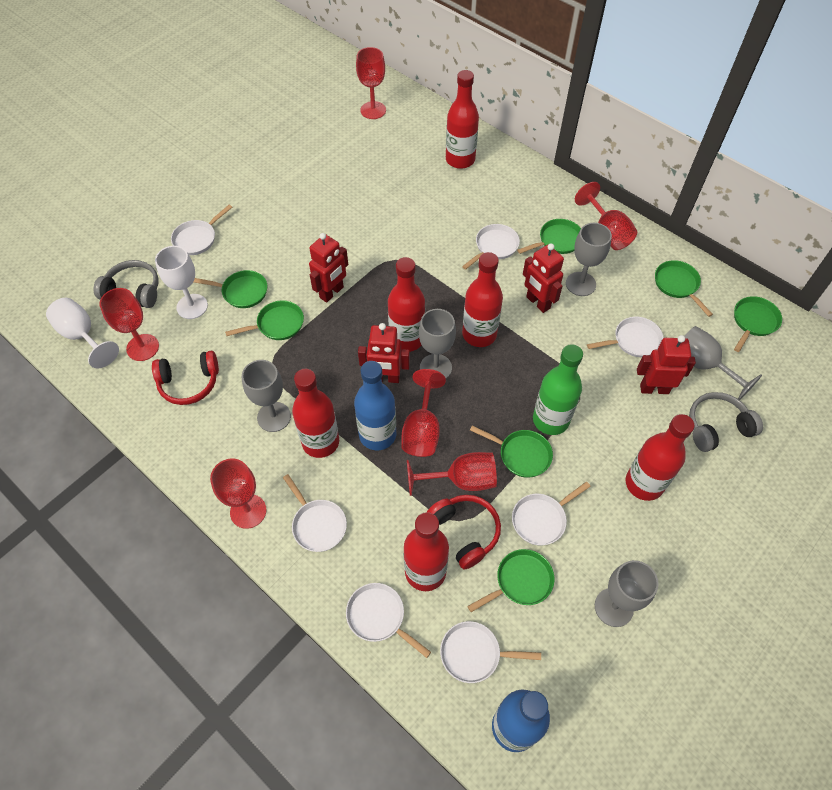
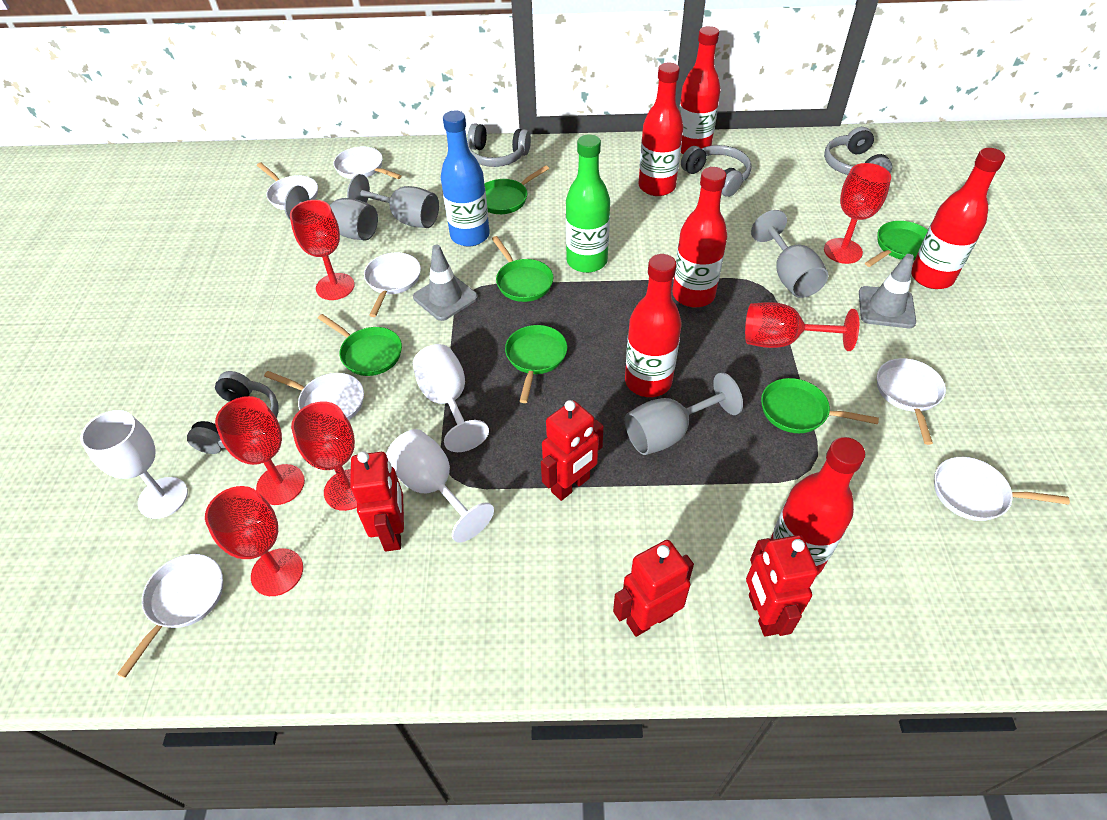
blue bottle: [354,361,396,450] [492,690,550,752] = 2 -> [441,111,490,247] = 1
green pan: [193,270,267,308] [225,300,304,340] [467,549,554,612] [470,425,553,478] [517,219,581,254] [655,260,713,317] [734,296,782,352] = 7 -> [318,314,402,376] [484,165,549,214] [492,236,553,302] [505,325,567,403] [761,378,879,433] [865,221,928,267] = 6
grey goblet: [242,360,291,432] [419,309,456,379] [566,223,612,296] [595,560,658,627] [684,326,762,400] = 5 -> [284,186,378,241] [347,174,439,228] [625,372,743,455] [751,210,828,298] = 4
grey headphones: [93,260,158,308] [689,392,763,452] = 2 -> [187,371,279,454] [467,123,531,167] [681,145,752,197] [824,127,892,175] = 4
grey traffic cone: none = 0 -> [413,245,478,321] [859,254,916,328] = 2
red headphones: [152,351,219,405] [427,495,501,570] = 2 -> none = 0
white goblet: [46,298,119,368] [155,246,208,319] = 2 -> [80,410,188,519] [386,429,494,542] [413,344,489,452] = 3

